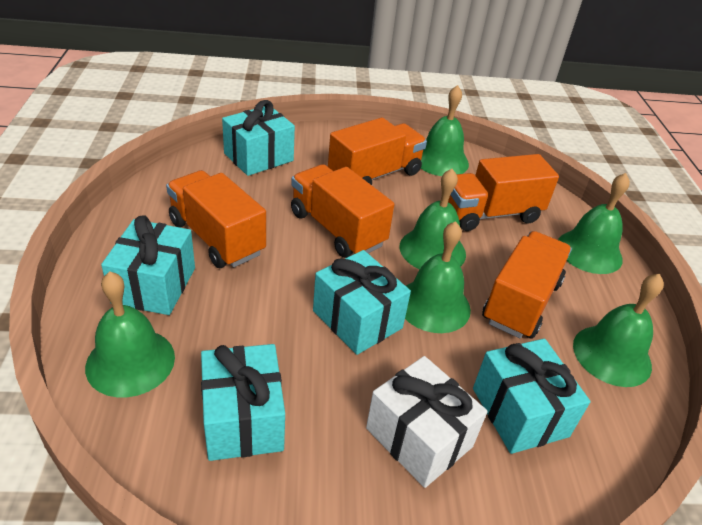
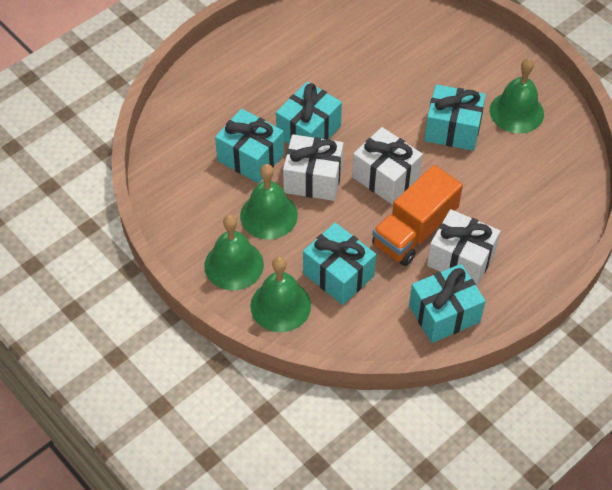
green bell: [85,272,175,397] [400,169,466,269] [405,221,471,333] [421,85,469,176] [558,173,630,274] [573,274,664,387] = 6 -> [204,215,264,290] [240,164,298,240] [250,257,311,332] [490,58,544,133] = 4
orange truck: [166,170,266,268] [291,164,394,258] [328,117,427,185] [448,154,559,231] [482,231,572,339] = 5 -> [372,165,463,266] = 1
white gift: [366,356,488,488] = 1 -> [283,134,344,201] [352,127,423,204] [427,209,500,287] = 3

